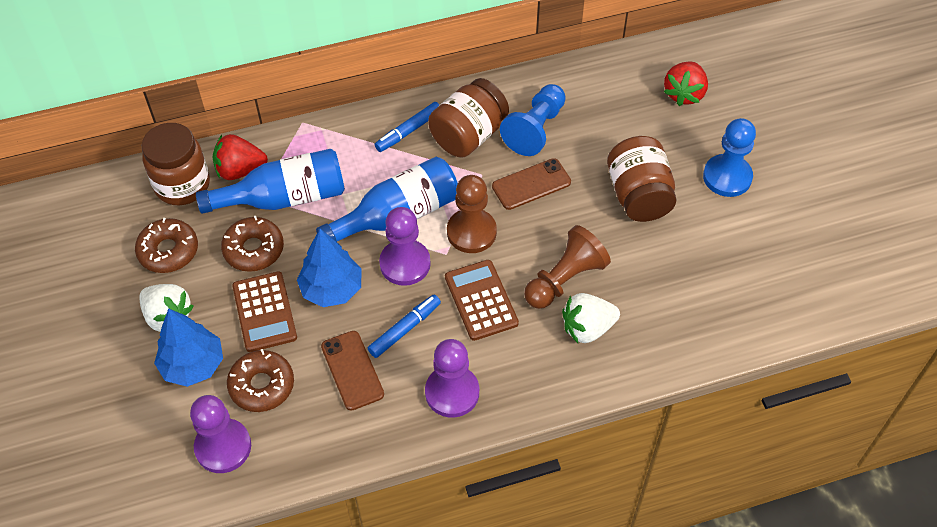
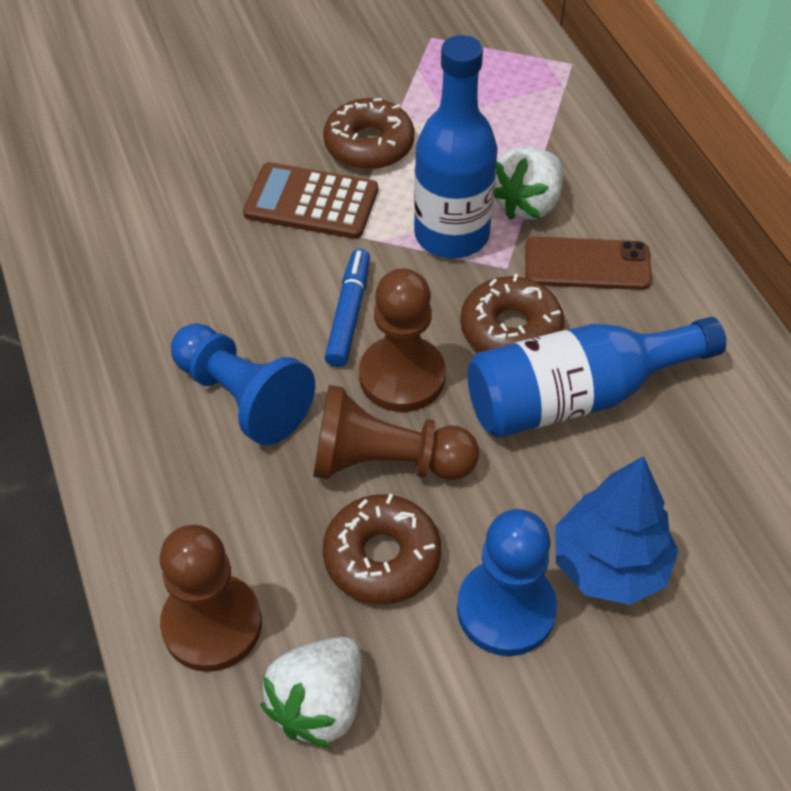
blue marker: [368,295,441,358] [375,102,439,152] = 2 -> [324,249,370,367] = 1
blue tree: [154,308,223,387] [297,229,362,307] = 2 -> [555,456,679,605] = 1
brown calculator: [232,271,297,352] [445,260,519,341] = 2 -> [243,162,378,239] = 1
brown jar: [142,123,210,205] [428,78,509,157] [607,136,677,222] = 3 -> none = 0
brown pawn: [447,175,497,253] [524,225,611,309] = 2 -> [160,525,262,672] [313,385,479,480] [359,268,446,412] = 3
brown phone: [321,331,384,411] [492,158,571,210] = 2 -> [525,237,652,290] = 1
purple pawn: [190,395,251,473] [379,207,431,286] [425,339,479,418] = 3 -> none = 0
red strawberry: [213,134,268,180] [664,61,708,106] = 2 -> none = 0

